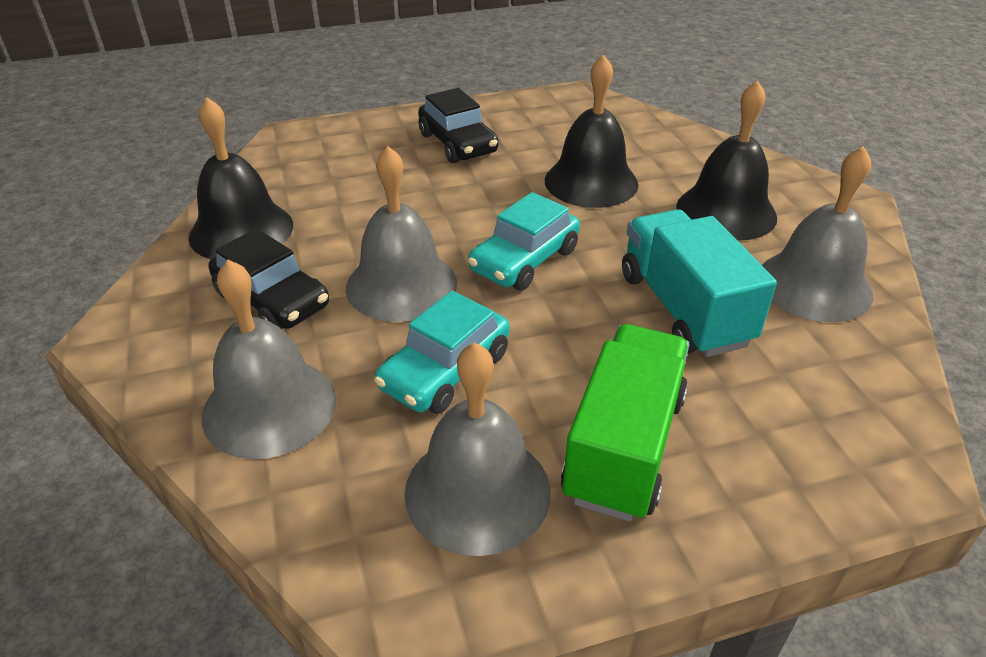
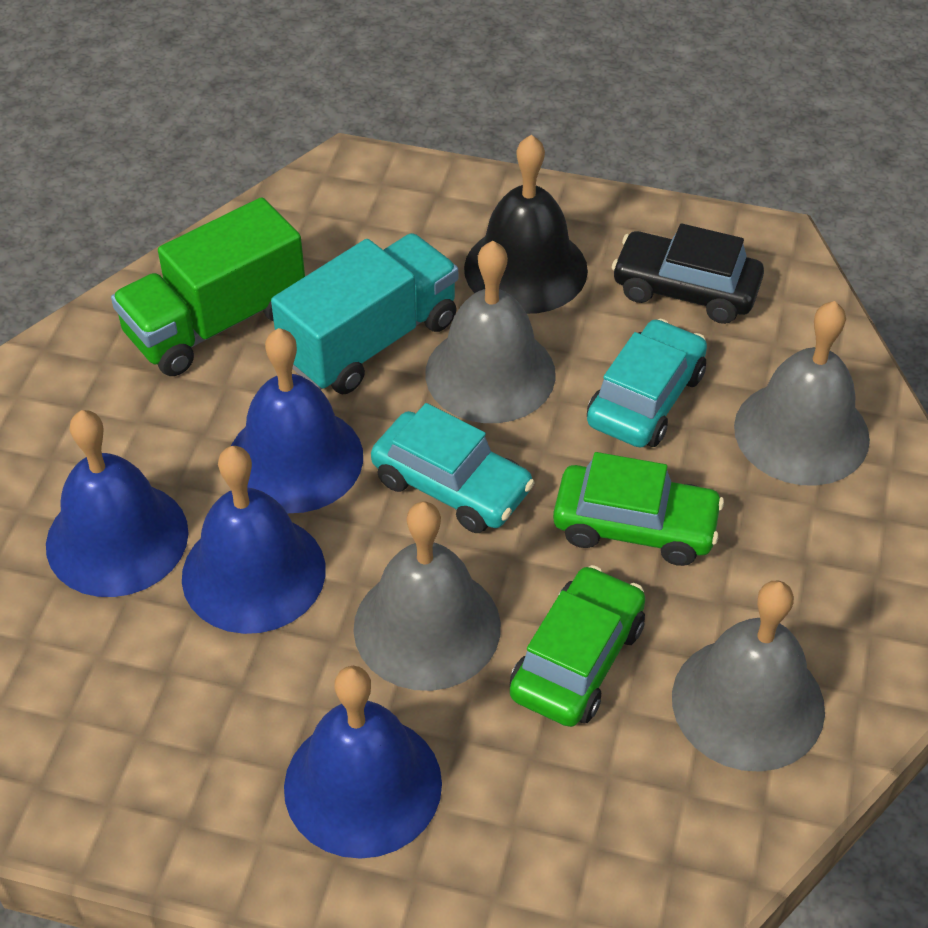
black bell: [189,97,293,259] [545,54,638,208] [676,80,777,241] = 3 -> [464,135,588,314] = 1
black car: [208,228,329,329] [418,88,499,163] = 2 -> [612,223,764,324] = 1
blue bell: none = 0 -> [46,410,189,597] [182,446,326,634] [231,328,363,513] [284,666,442,859] = 4
green car: none = 0 -> [510,565,646,727] [553,452,724,566] = 2

